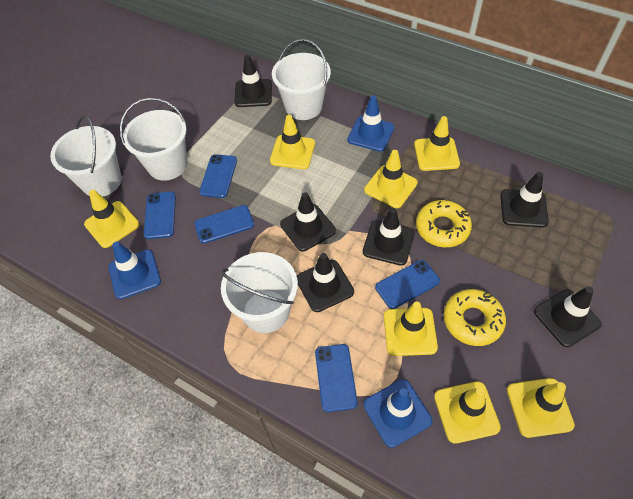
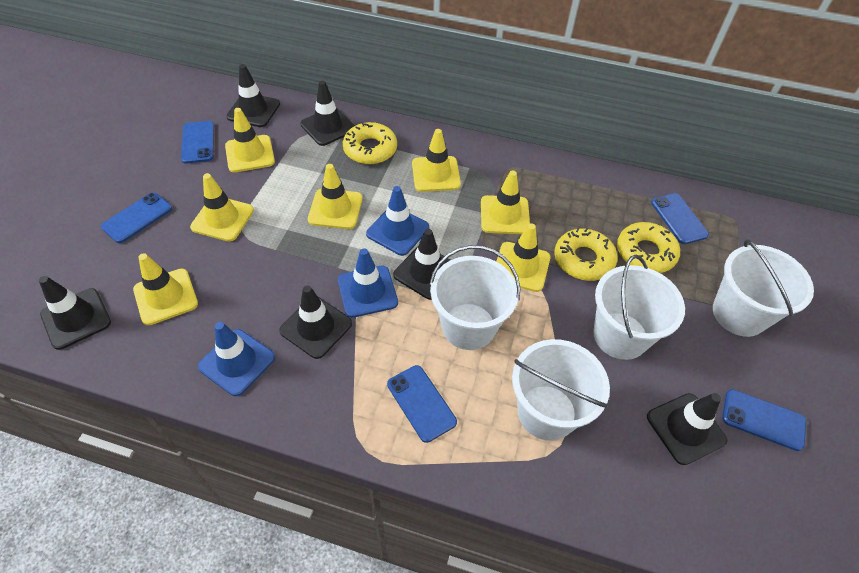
yellow donut: [416,200,472,247] [444,289,506,346] = 2 -> [343,122,397,164] [554,228,617,281] [617,222,680,273] = 3

